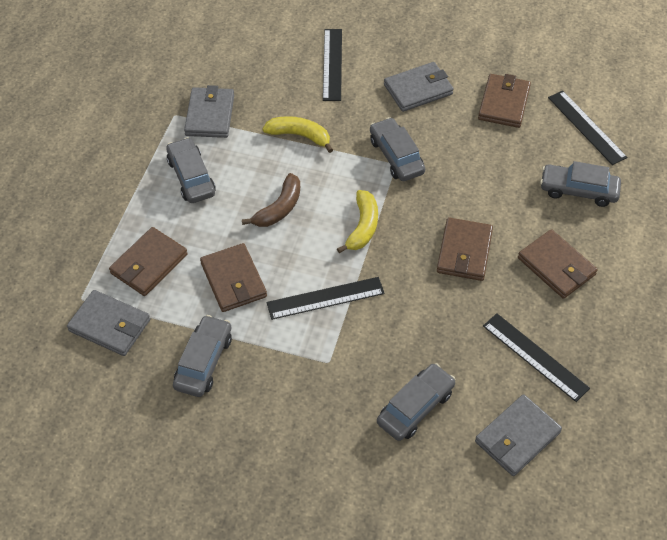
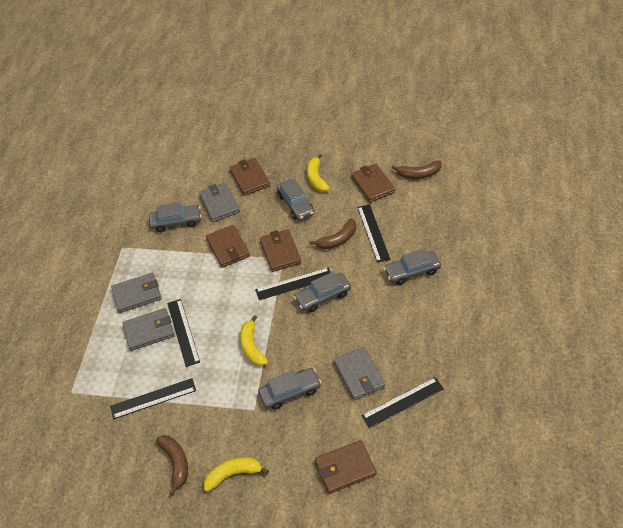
black ruler: [267,277,385,320] [323,29,342,101] [483,313,590,402] [548,91,627,165] = 4 -> [110,378,196,419] [167,299,200,367] [255,268,331,300] [357,204,390,263] [362,377,444,428] = 5
brown banana: [242,173,300,227] = 1 -> [156,435,188,496] [309,218,356,249] [391,160,442,179] = 3
yellow banana: [262,116,333,153] [337,190,378,253] = 2 -> [203,457,269,492] [240,315,268,366] [307,154,330,192] = 3

